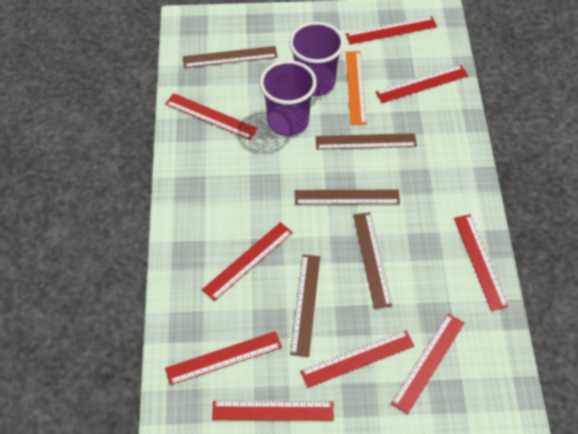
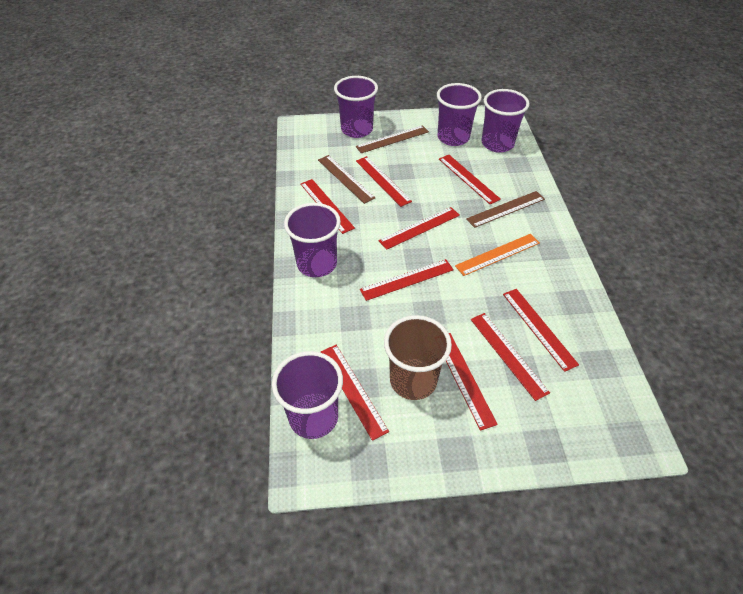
brown cup: none = 0 -> [384,315,452,400] = 1
brown ruler: [183,46,278,68] [290,255,320,357] [295,190,400,205] [316,133,417,150] [353,212,392,309] = 5 -> [318,155,375,204] [356,125,429,153] [466,191,545,228] = 3
purple cup: [259,60,317,136] [289,22,344,96] = 2 -> [272,351,343,439] [284,203,341,277] [334,76,378,138] [437,83,482,146] [482,89,530,153] = 5

